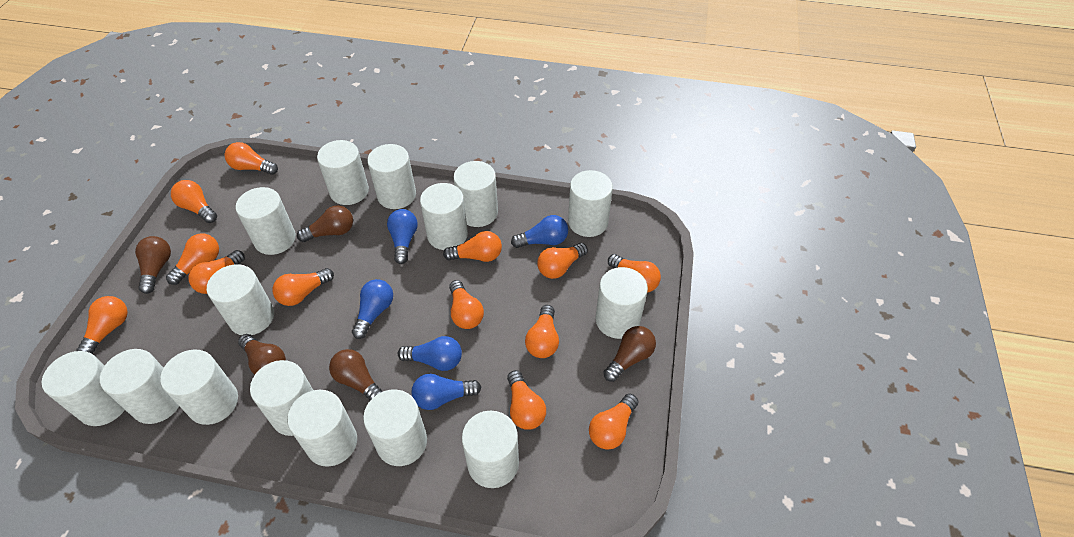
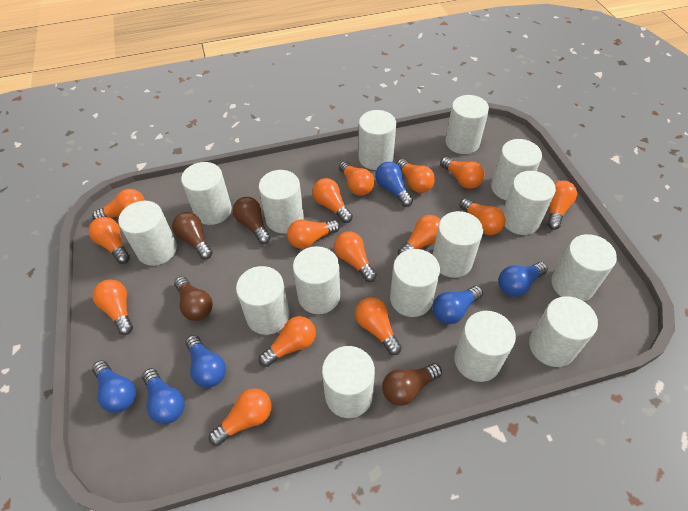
blue light bulb: [352,279,393,339] [387,209,418,264] [398,336,462,371] [412,374,481,410] [511,215,568,248] = 5 -> [92,360,136,413] [142,368,185,424] [185,335,226,388] [375,162,413,207] [432,286,483,324] [498,262,548,297] = 6
brown light bulb: [135,236,171,294] [238,334,286,375] [297,205,353,242] [329,349,383,400] [603,326,656,382] = 5 -> [172,212,212,259] [174,276,213,321] [233,197,270,244] [382,363,442,406] = 4
orange light bulb: [76,296,128,354] [166,233,219,285] [171,180,217,223] [188,250,245,294] [225,142,278,175] [273,268,334,306] [443,231,502,262] [449,280,484,329] [507,370,546,430] [525,305,559,358] [537,243,588,279] [589,394,639,450] [608,254,661,293] = 13 -> [88,217,130,264] [92,189,145,220] [93,279,133,335] [209,388,272,446] [259,316,316,367] [287,220,340,249] [312,178,353,223] [334,231,376,282] [339,161,375,196] [355,297,402,355] [396,159,435,193] [398,215,441,255] [440,157,484,189] [459,198,505,235] [547,180,577,230] = 15

